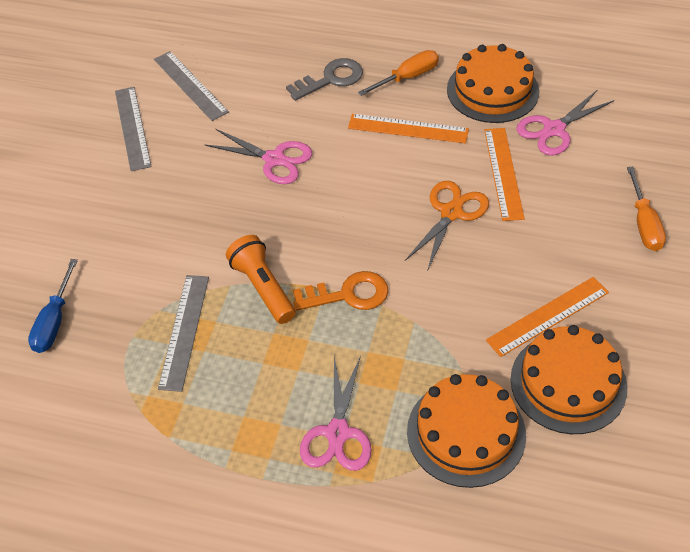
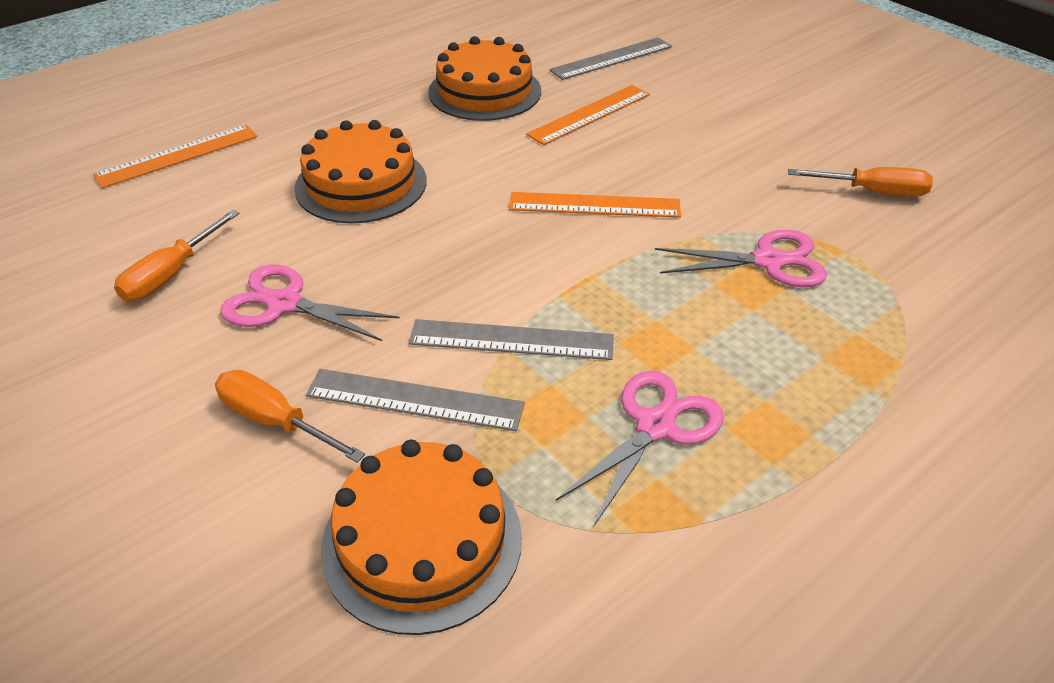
blue screwdriver: [28,259,78,353] = 1 -> none = 0
grey key: [286,58,363,101] = 1 -> none = 0
orange flashlight: [226,235,296,324] = 1 -> none = 0
orange key: [293,271,388,311] = 1 -> none = 0
orange scissors: [405,181,489,271] = 1 -> none = 0
orange screwdriver: [358,50,439,96] [627,167,666,251] = 2 -> [114,210,240,301] [215,370,365,462] [788,167,933,197] = 3

